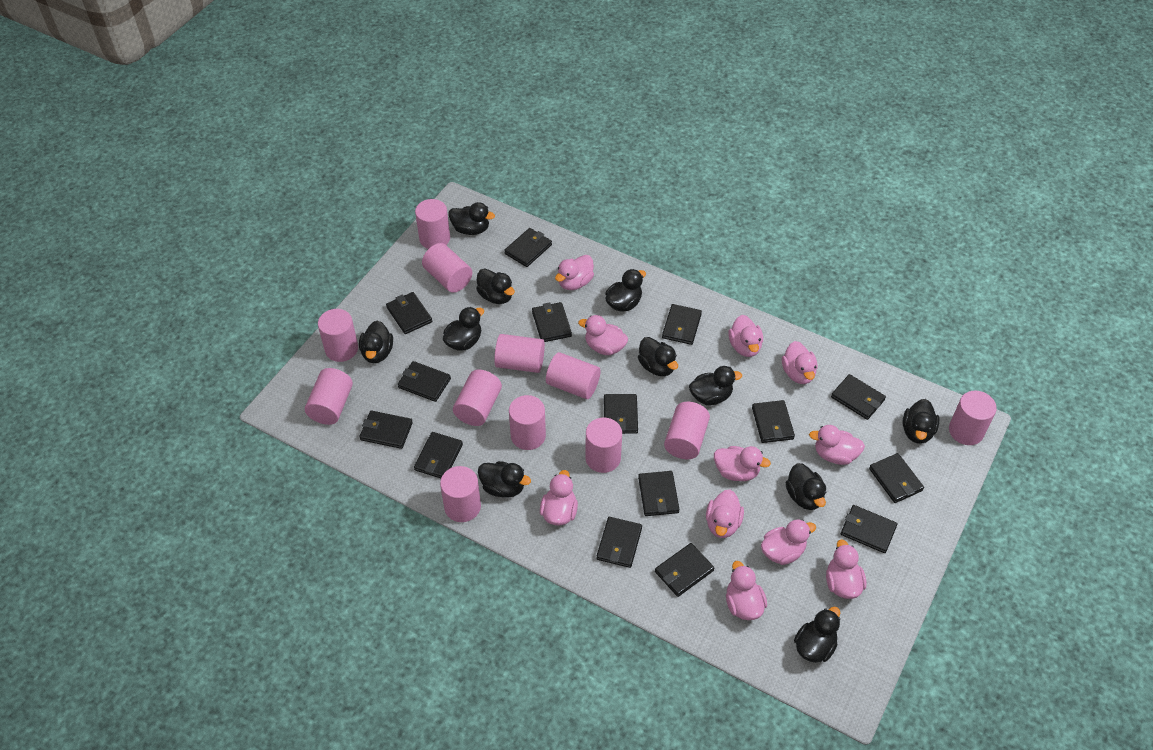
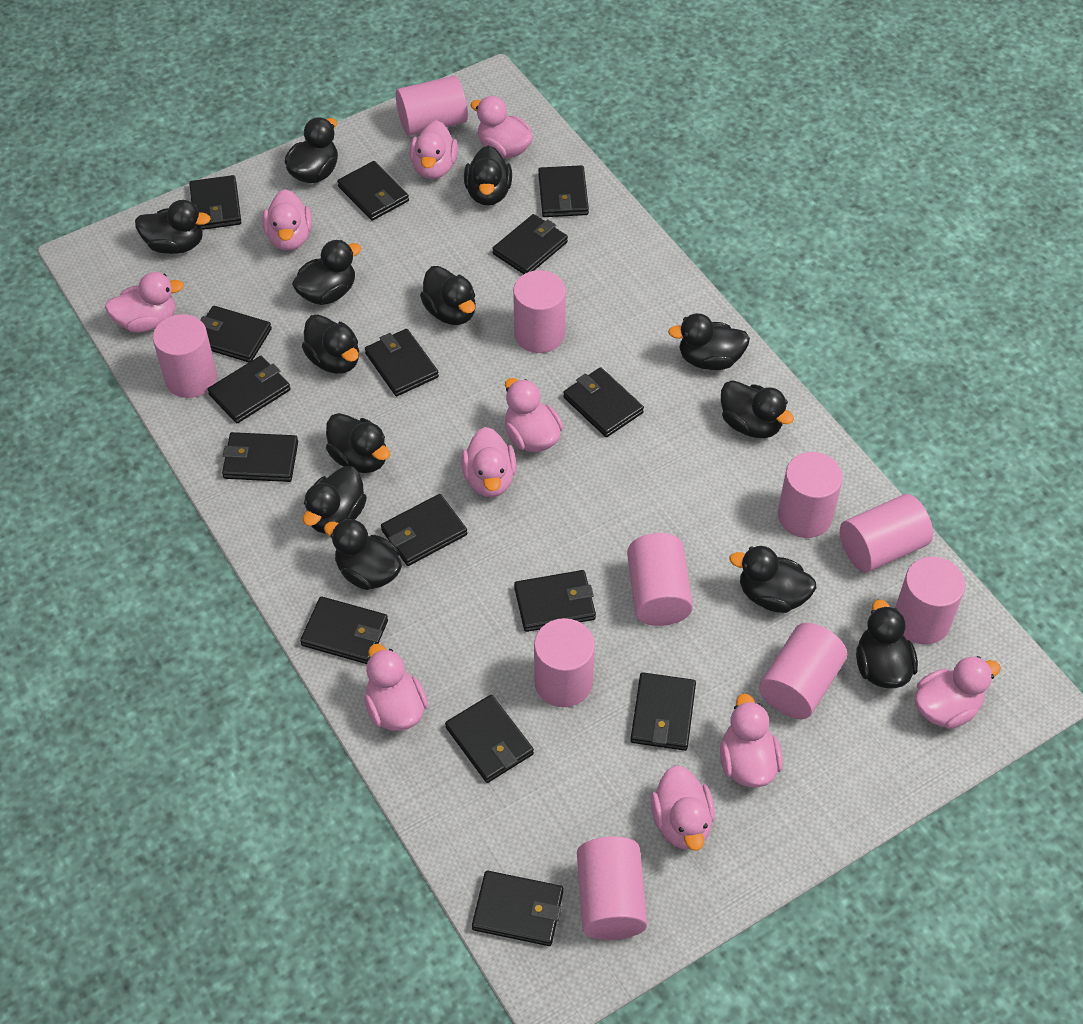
black duck: [359,321,393,363] [443,307,484,351] [448,202,495,235] [476,269,515,304] [478,461,531,498] [605,269,646,312] [638,337,678,376] [689,366,742,405] [786,463,826,510] [794,606,841,663] [902,399,939,444] = 11 -> [135,200,211,254] [285,117,338,183] [292,240,362,305] [302,314,359,374] [303,466,367,534] [324,518,402,590] [326,413,390,473] [420,266,476,325] [464,145,512,206] [668,313,750,370] [721,380,794,438] [729,546,816,613] [856,599,918,688] = 13
pink cylinder: [305,368,353,425] [318,309,358,362] [415,199,450,249] [422,243,472,293] [440,466,481,522] [453,370,502,426] [494,334,545,373] [509,395,546,450] [546,352,600,399] [585,418,622,473] [664,402,710,459] [949,391,997,445] = 12 -> [153,314,217,398] [396,76,468,136] [513,270,566,353] [534,618,595,707] [577,836,647,940] [627,533,693,626] [759,623,847,719] [778,452,843,538] [840,494,933,573] [895,557,965,645] = 10
pink duck: [540,470,578,525] [555,255,594,290] [578,315,628,355] [706,490,744,538] [714,446,771,481] [726,561,767,620] [728,315,763,357] [761,519,816,565] [782,341,818,384] [809,425,865,465] [826,539,866,599] = 11 -> [105,272,184,333] [262,189,312,251] [364,644,428,731] [409,120,458,179] [461,427,516,497] [470,96,533,158] [505,378,563,452] [651,765,715,851] [720,693,783,787] [915,656,1001,729] = 10

